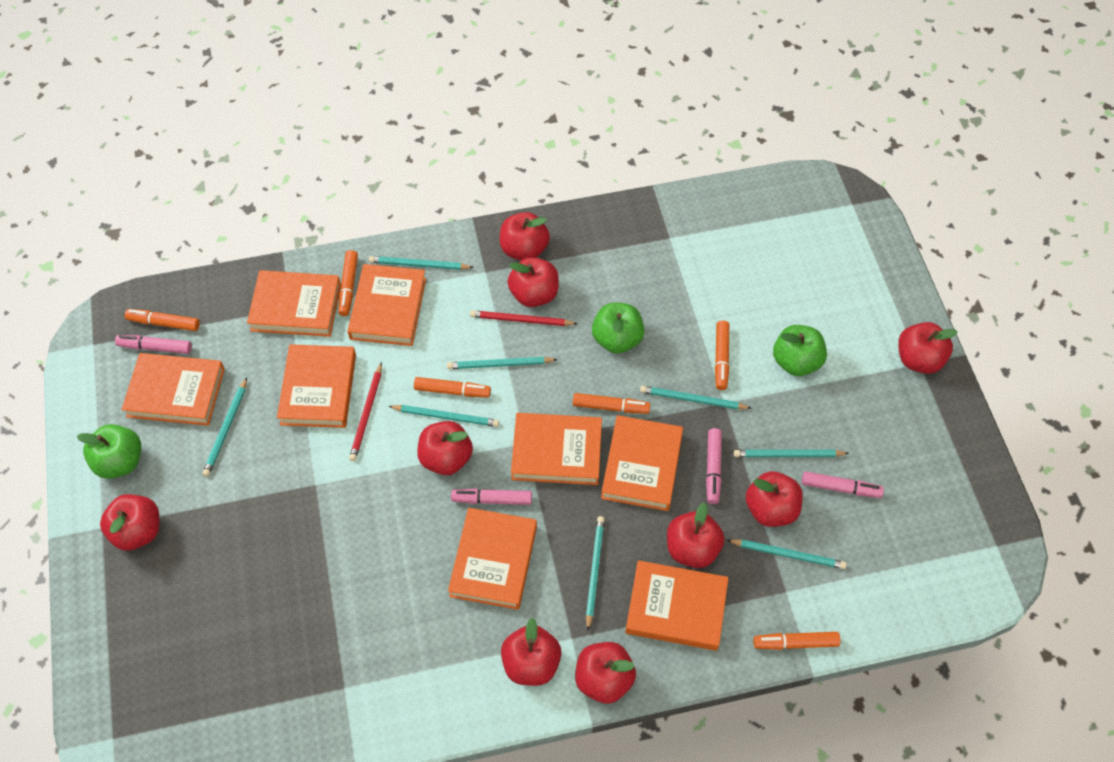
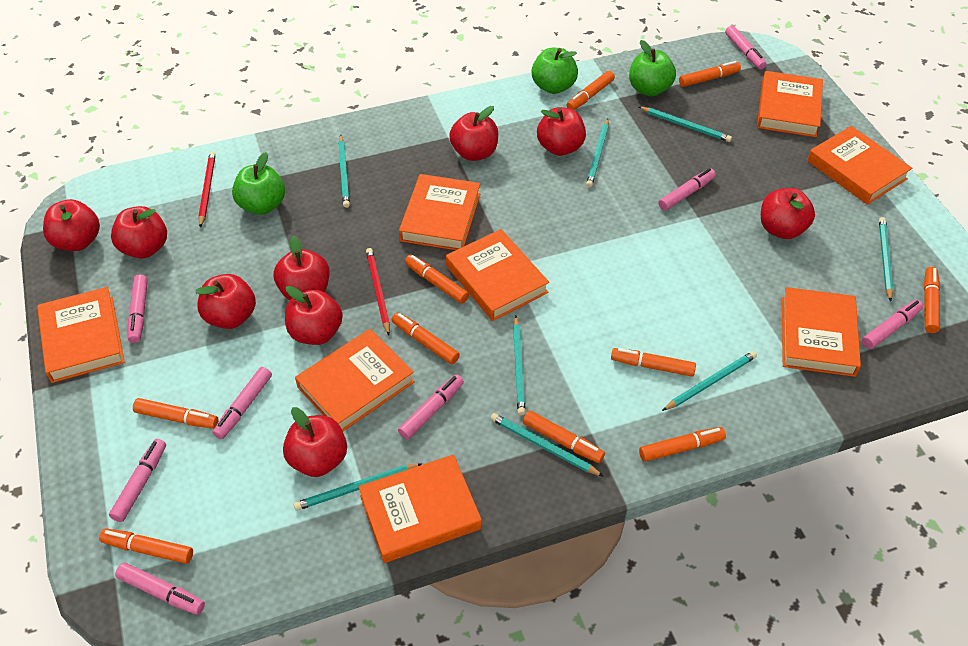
orange marker: [125,309,200,331] [338,250,358,316] [414,377,491,397] [573,393,650,414] [715,321,729,390] [753,632,841,650] = 6 -> [99,528,193,564] [133,398,218,429] [392,312,460,364] [405,254,469,304] [523,411,605,463] [566,71,615,110] [611,348,696,377] [639,427,726,462] [679,61,741,87] [924,267,940,333] = 10
pink marker: [115,335,192,354] [451,489,532,505] [706,428,722,504] [802,471,884,498] = 4 -> [109,439,166,522] [115,563,205,615] [128,274,148,343] [213,367,272,439] [398,374,464,440] [658,168,716,211] [725,25,767,70] [862,300,923,349] = 8

